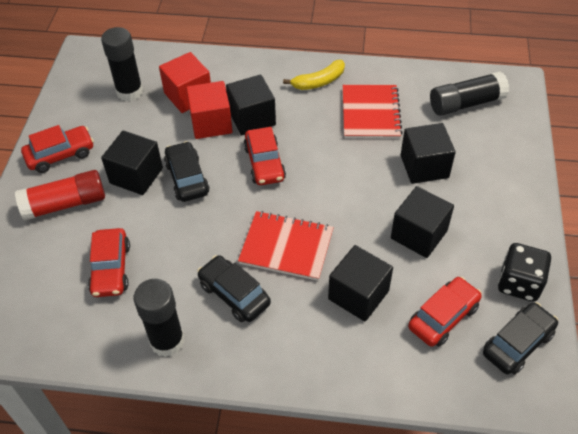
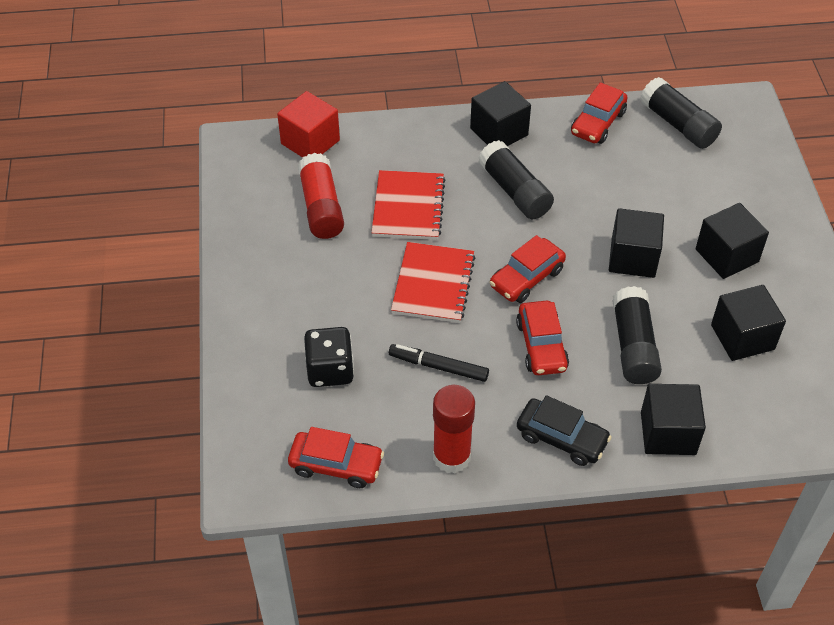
black car: [164,141,210,202] [197,255,271,322] [483,302,558,374] = 3 -> [517,395,611,466] = 1
black marker: none = 0 -> [389,344,489,382] = 1
red cube: [159,52,211,113] [186,81,233,139] = 2 -> [277,91,340,158] = 1
red glue stick: [15,170,105,221] = 1 -> [298,153,344,239] [433,385,475,473] = 2
yellow banana: [283,60,345,90] = 1 -> none = 0

